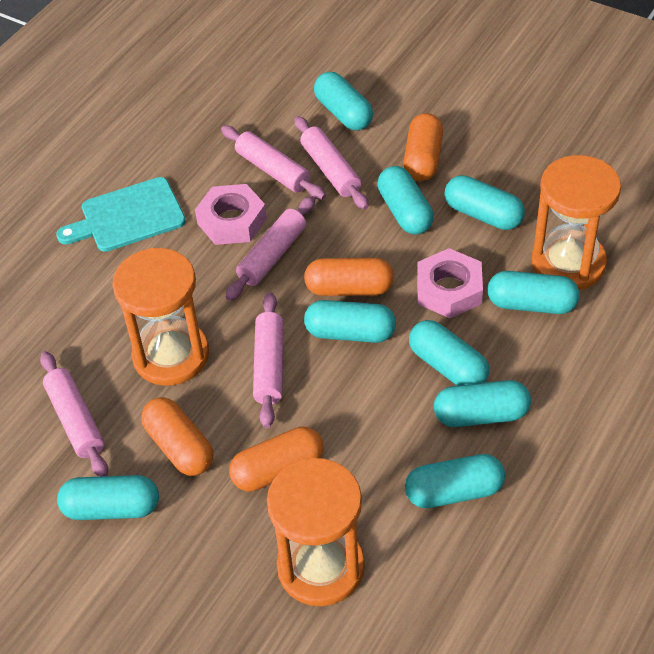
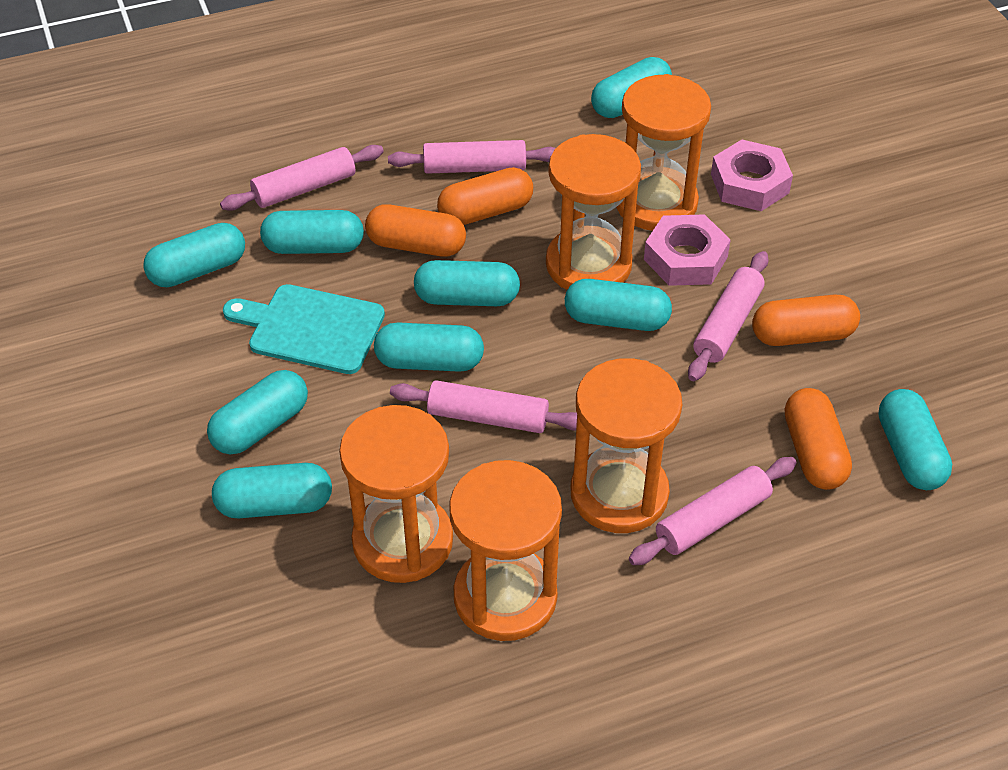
orange hourglass: [112,248,209,386] [267,458,365,606] [531,155,621,290] = 3 -> [339,405,453,583] [449,460,562,641] [546,134,641,290] [571,358,682,533] [616,74,711,231] = 5

